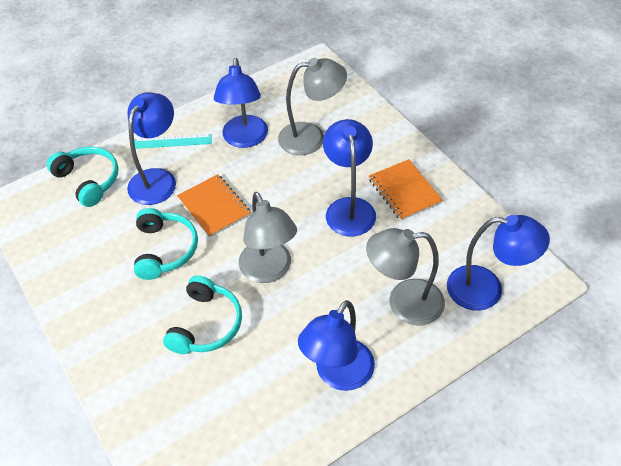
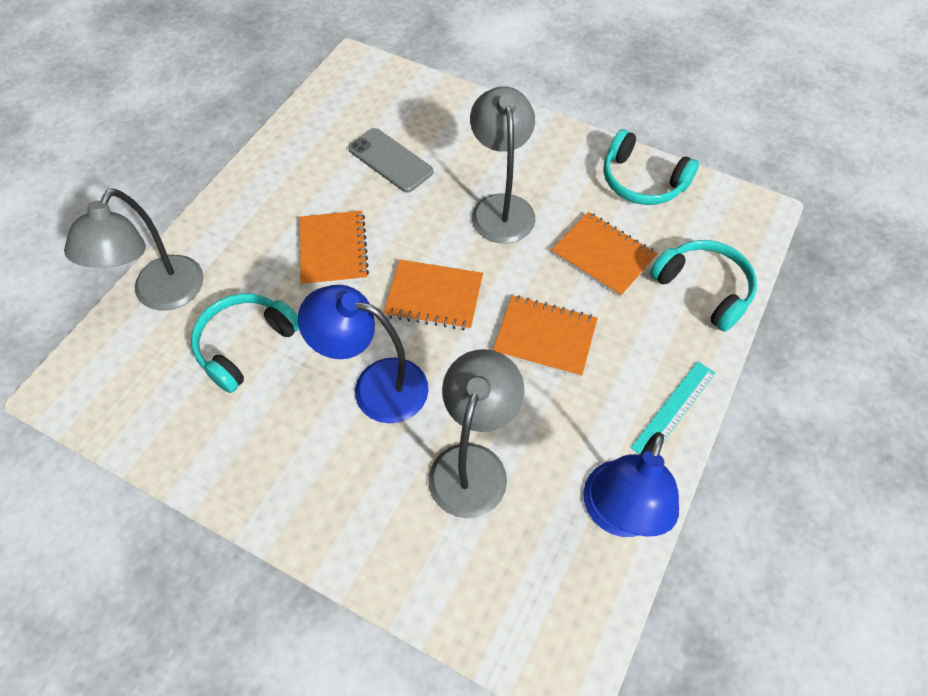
blue lamp: [127,92,176,205] [214,58,268,148] [298,300,375,391] [323,119,376,236] [447,215,550,311] = 5 -> [298,285,429,423] [583,432,679,537] = 2
grey phone: none = 0 -> [349,128,433,193] = 1
orange notebook: [177,174,251,238] [369,159,443,220] = 2 -> [299,211,369,286] [384,260,483,331] [493,295,598,377] [551,212,657,297] = 4

